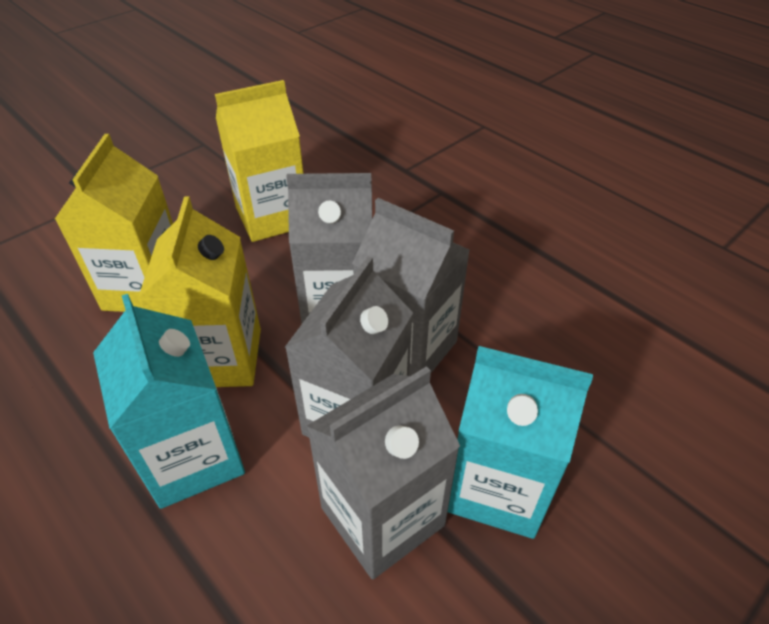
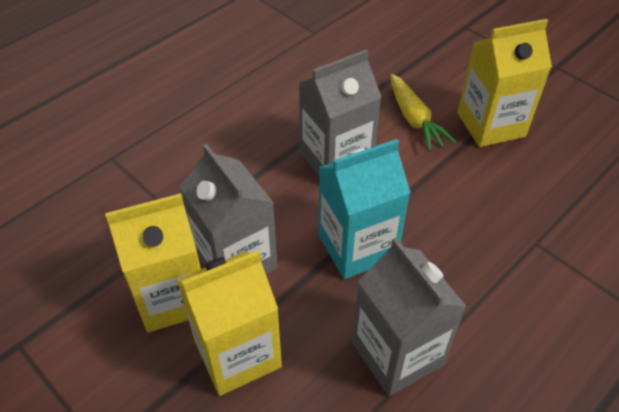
grey carton: [285,256,413,437] [286,173,372,323] [307,366,460,580] [352,198,470,376] = 4 -> [179,143,277,274] [299,49,381,176] [352,238,467,396] = 3
turquoise carton: [93,294,245,509] [448,346,593,539] = 2 -> [318,139,411,279] = 1
yellow carrot: none = 0 -> [391,74,456,151] = 1

